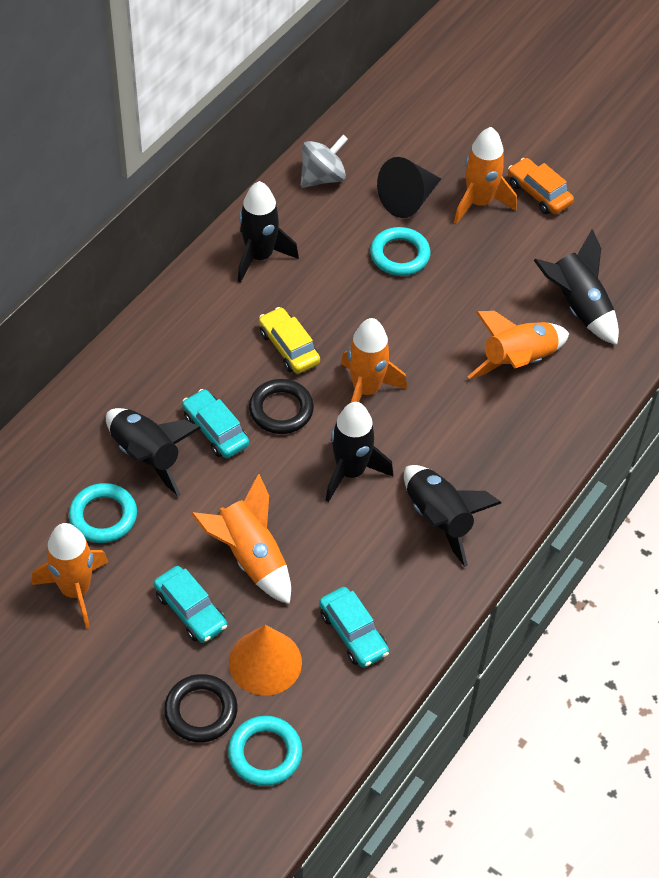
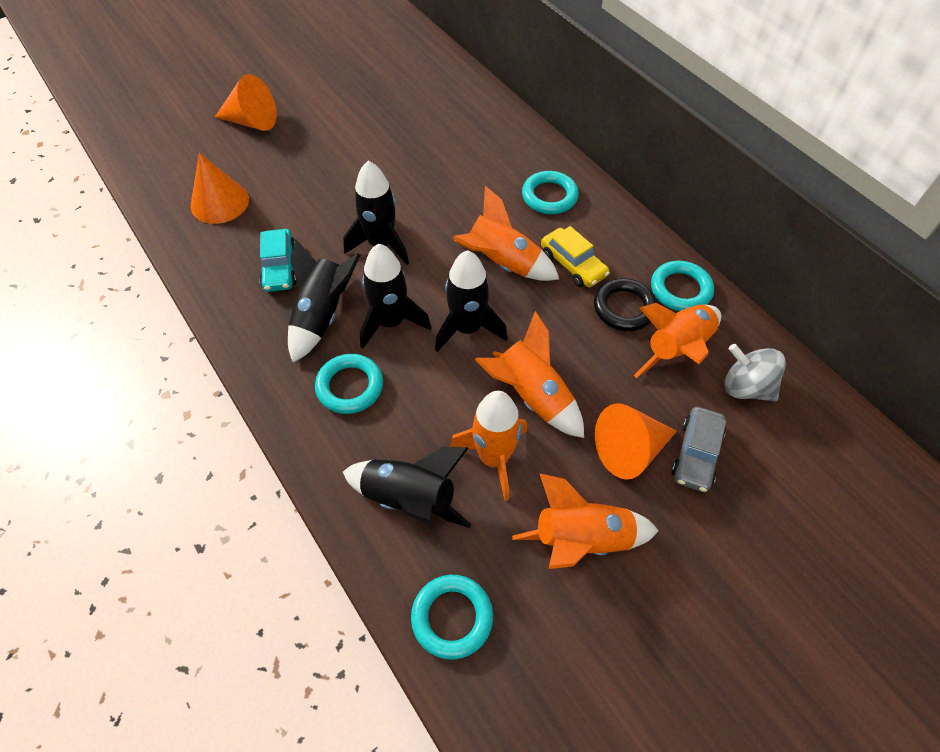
black cone: [377,157,441,218] = 1 -> none = 0
black ring: [164,674,238,743] [249,379,314,434] = 2 -> [594,278,657,331] = 1
grey car: none = 0 -> [672,407,726,492] = 1
orange car: [508,158,574,214] = 1 -> none = 0
orange cone: [229,625,302,696] = 1 -> [191,153,249,224] [215,74,277,131] [595,403,677,480] = 3
turquoise car: [154,566,227,643] [182,389,249,458] [319,587,389,668] = 3 -> [259,229,297,292] = 1
turquoise ring: [69,483,137,543] [228,716,302,786] [370,227,431,276] = 3 -> [315,354,383,414] [411,575,493,660] [522,171,579,214] [651,261,714,311] = 4

